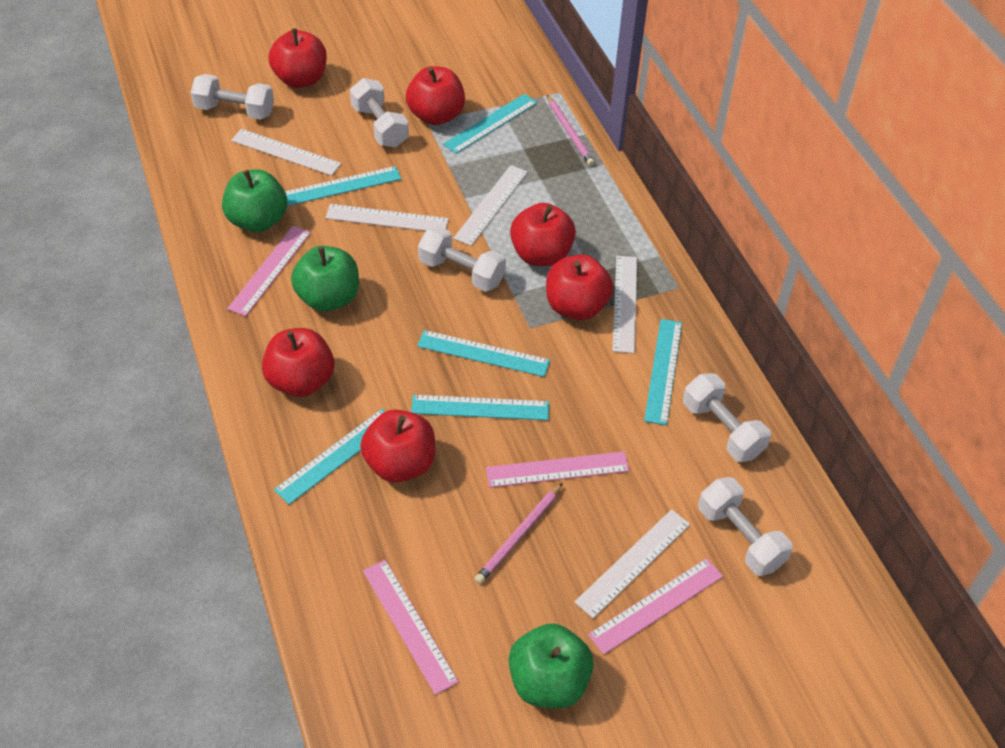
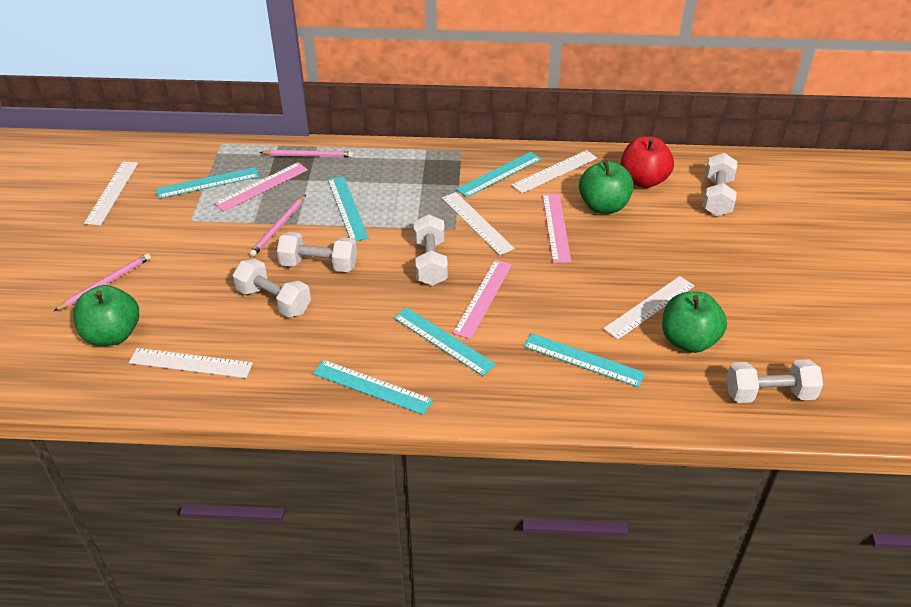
pink pencil: [475,483,563,584] [547,95,595,166] = 2 -> [54,253,151,311] [249,195,306,257] [259,150,353,158] = 3
pink ruler: [227,226,311,316] [363,560,459,695] [486,451,630,488] [588,558,723,654] = 4 -> [214,162,308,212] [453,260,512,339] [543,194,571,263] = 3
red apple: [262,328,334,397] [269,28,327,88] [360,410,435,483] [406,66,465,125] [510,203,576,266] [546,254,613,320] = 6 -> [620,136,674,188] = 1

